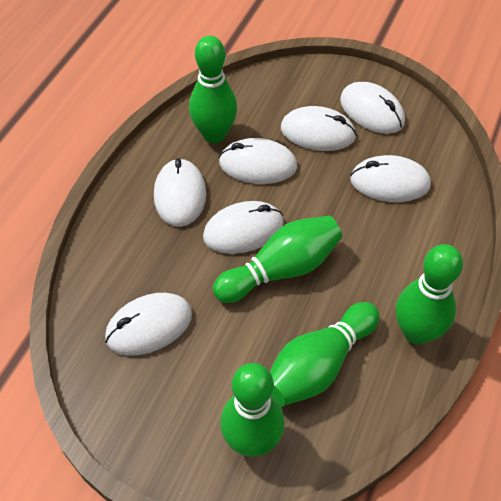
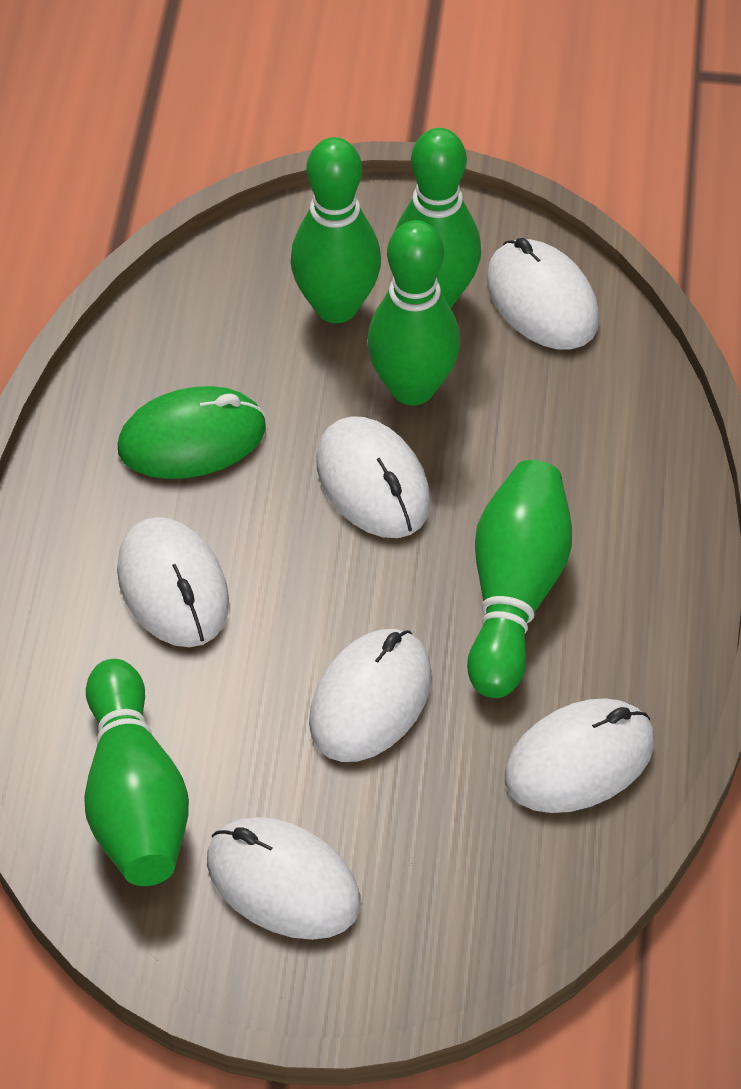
green mouse: none = 0 -> [118,386,266,479] = 1
white mouse: [105,293,192,356] [154,158,206,227] [203,201,284,254] [219,138,297,184] [281,106,357,151] [340,82,405,134] [350,155,431,202] = 7 -> [117,517,229,647] [207,817,360,940] [309,629,432,762] [316,416,430,538] [486,238,599,350] [505,698,654,813] = 6

